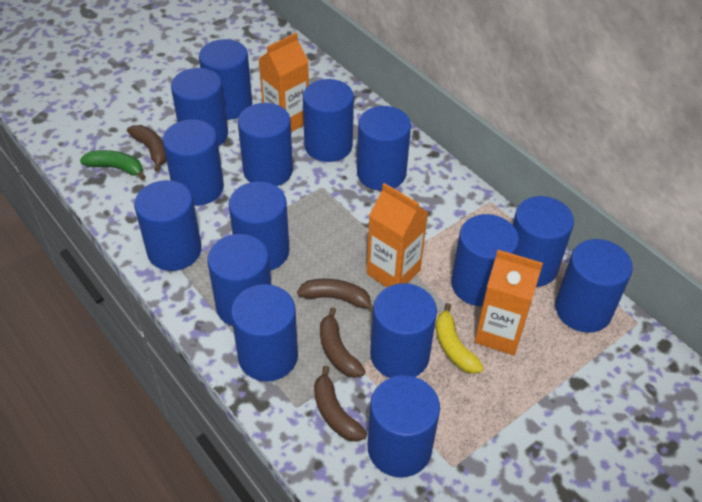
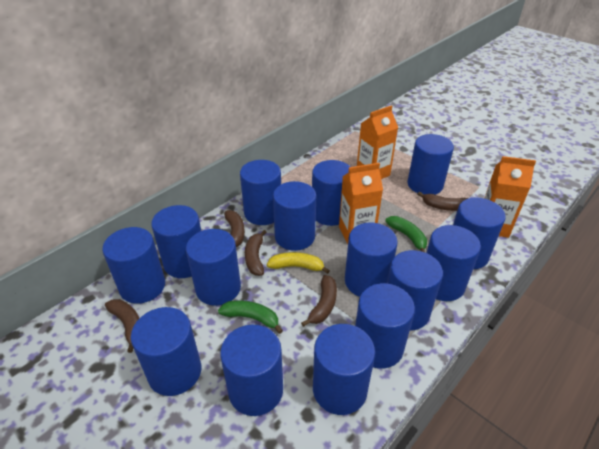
brown banana: [127,125,166,171] [297,279,373,313] [314,366,367,442] [320,307,366,378] = 4 -> [105,299,139,353] [224,210,245,247] [245,230,267,276] [301,275,337,327] [418,192,468,211] = 5
green banana: [80,150,146,180] = 1 -> [218,300,283,334] [385,216,427,252] = 2

